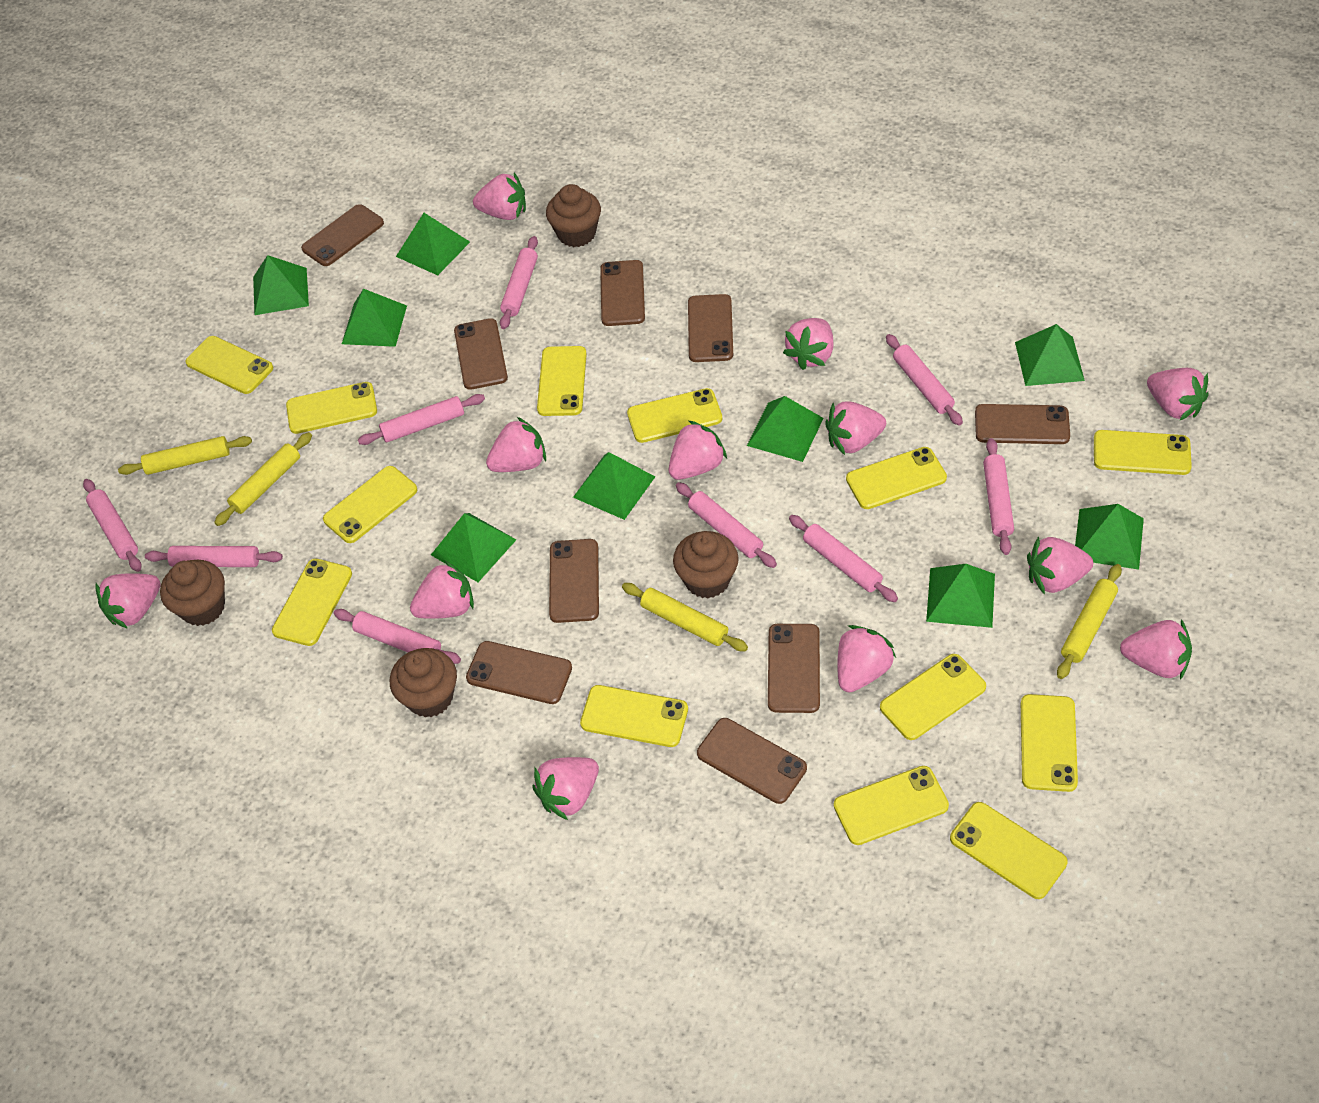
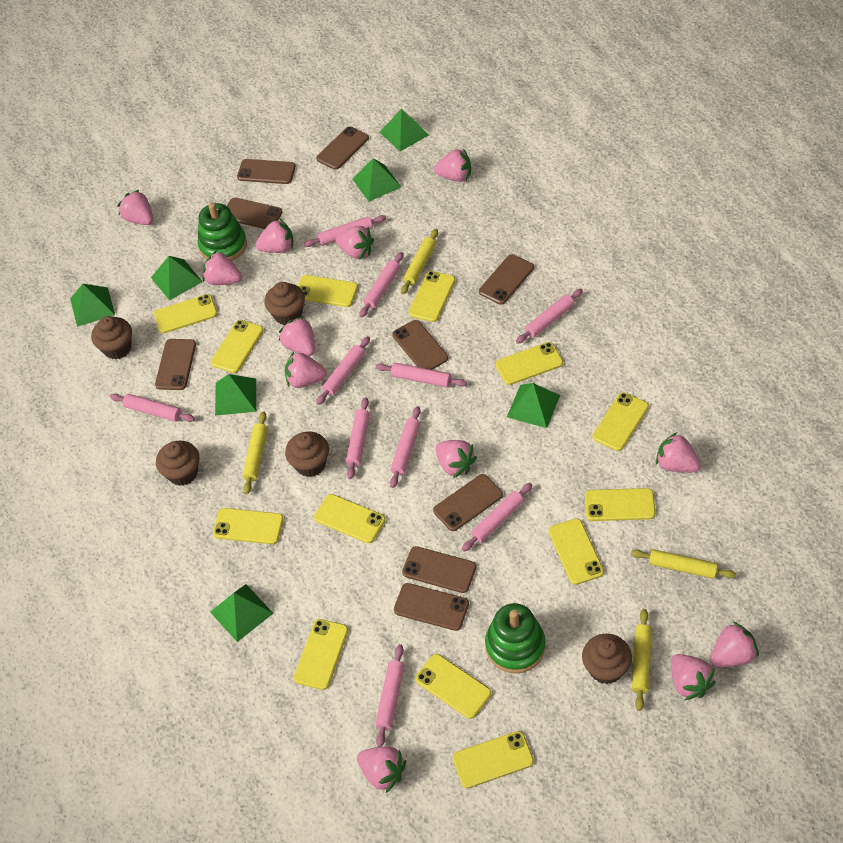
brown cupcake: [160,560,225,626] [390,648,457,717] [546,184,601,247] [673,531,739,598] = 4 -> [91,316,132,359] [156,441,199,486] [264,282,305,325] [285,432,329,477] [582,634,632,684] = 5
green pyramid: [253,255,309,315] [342,289,407,347] [396,213,470,275] [431,513,516,582] [573,452,655,520] [747,396,824,462] [926,564,995,628] [1015,324,1085,386] [1075,504,1144,570] = 9 -> [70,284,115,327] [151,256,203,301] [210,584,273,642] [215,374,256,416] [353,158,401,201] [380,108,429,152] [507,383,560,428] = 7
green stacking toy: none = 0 -> [198,203,247,261] [485,603,546,674] = 2
pink rolling pin: [83,479,142,572] [145,546,283,567] [334,609,461,664] [358,394,485,445] [500,236,538,329] [676,482,777,568] [789,515,898,602] [886,334,963,426] [983,438,1014,555] = 9 -> [110,394,195,422] [304,215,386,247] [317,336,370,405] [346,397,370,479] [359,252,404,317] [375,644,404,747] [376,363,467,387] [390,406,421,488] [462,483,532,552] [516,289,583,343] = 10

